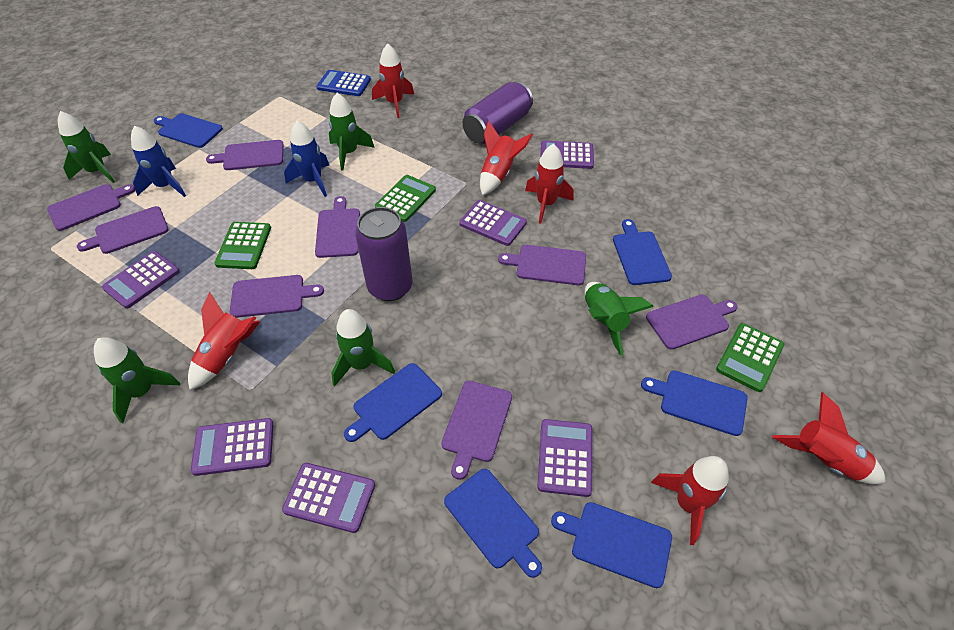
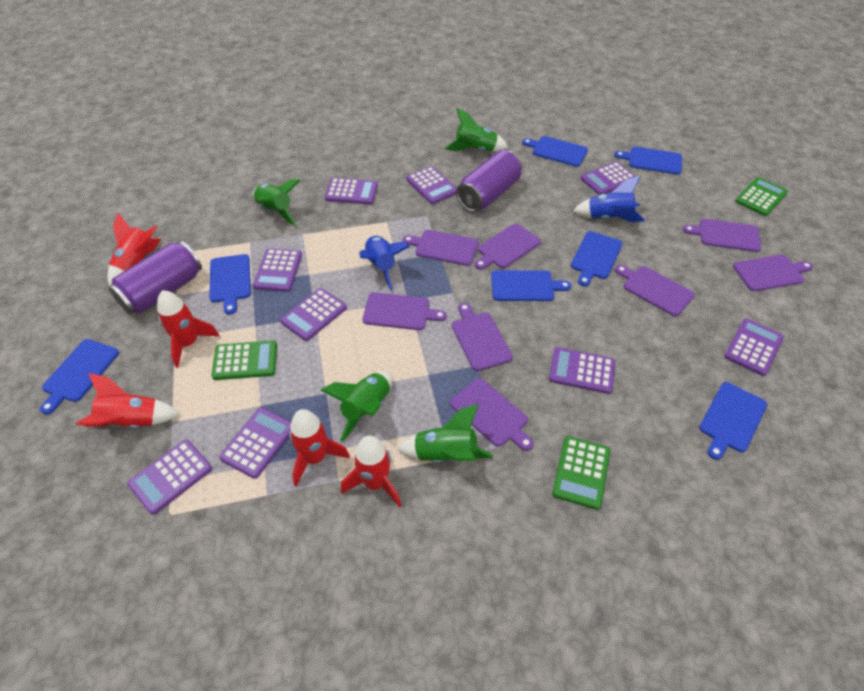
blue calculator: [316,70,371,96] = 1 -> none = 0
blue cutting board: [154,113,223,148] [344,363,442,442] [444,469,542,578] [551,502,672,588] [613,219,672,285] [641,370,748,436] = 6 -> [40,339,119,414] [209,254,251,315] [491,270,571,301] [522,136,588,167] [571,231,622,286] [614,147,682,175] [699,382,767,460] = 7
green rocket: [58,111,115,183] [94,337,180,423] [329,93,375,170] [331,309,395,386] [585,282,654,356] = 5 -> [253,179,300,226] [320,372,392,442] [398,404,493,463] [445,108,508,152] = 4
purple calculator: [102,251,180,309] [191,418,274,476] [282,463,375,533] [459,200,527,246] [538,419,592,497] [541,140,594,169] = 6 -> [127,439,212,515] [219,408,291,479] [253,248,302,292] [280,288,347,341] [325,178,378,204] [406,166,457,204] [549,347,615,394] [580,161,636,195] [724,318,784,376] = 9
red rocket: [188,292,261,390] [372,44,414,118] [480,121,533,196] [525,143,574,224] [651,456,729,545] [772,392,886,484] = 6 -> [76,373,179,428] [108,213,161,286] [157,290,219,368] [289,409,350,487] [341,436,401,507] = 5

